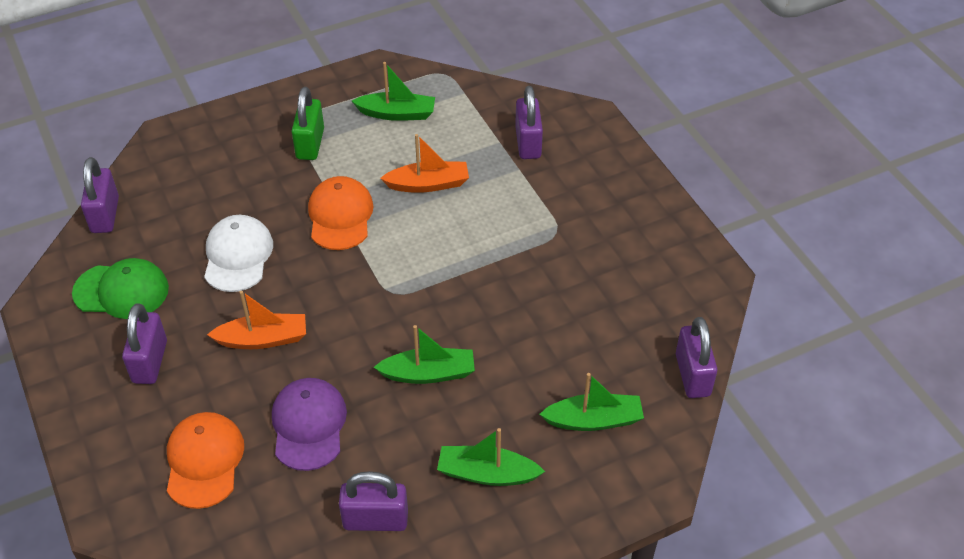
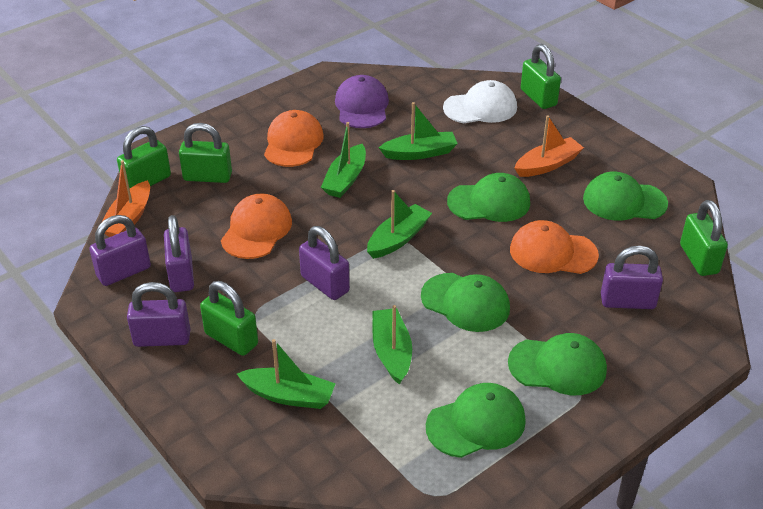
green boat: [352,62,435,121] [374,325,475,384] [437,428,545,486] [539,373,644,431] = 4 -> [237,339,336,409] [321,122,366,198] [367,190,432,259] [373,305,412,385] [379,102,458,160] = 5
green cap: [72,258,169,319] = 1 -> [421,273,510,332] [426,383,526,458] [447,173,530,222] [508,333,607,395] [583,172,668,221] = 5
green padlock: [292,87,324,160] = 1 -> [117,126,171,189] [179,123,232,183] [200,281,258,356] [521,44,561,109] [680,200,728,276] = 5
orange cap: [167,412,244,509] [308,176,374,250] = 2 -> [221,193,292,259] [264,110,324,167] [510,220,599,274] = 3

